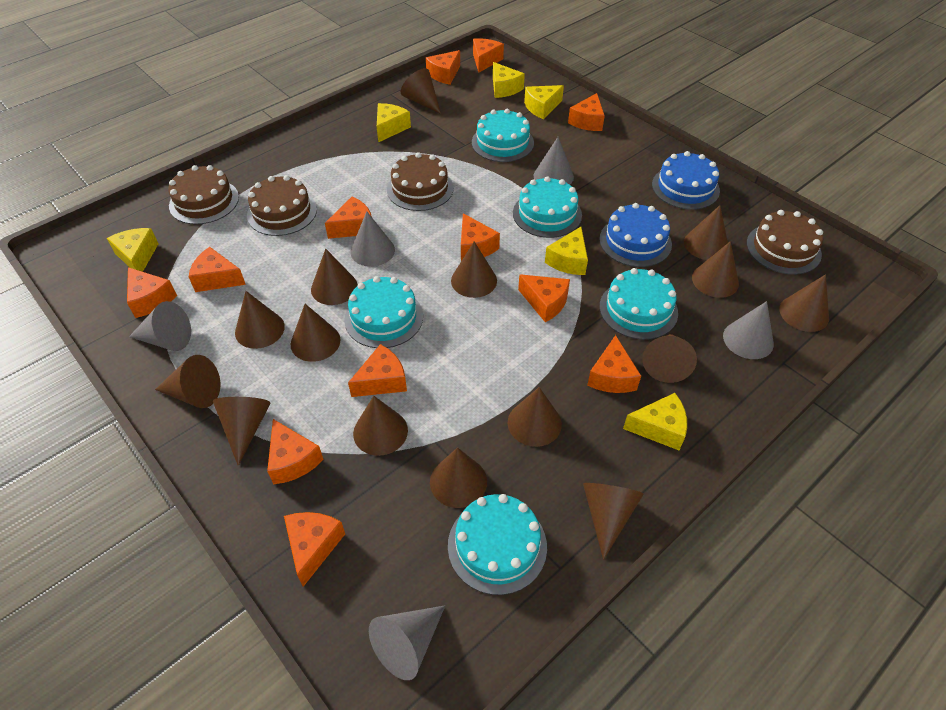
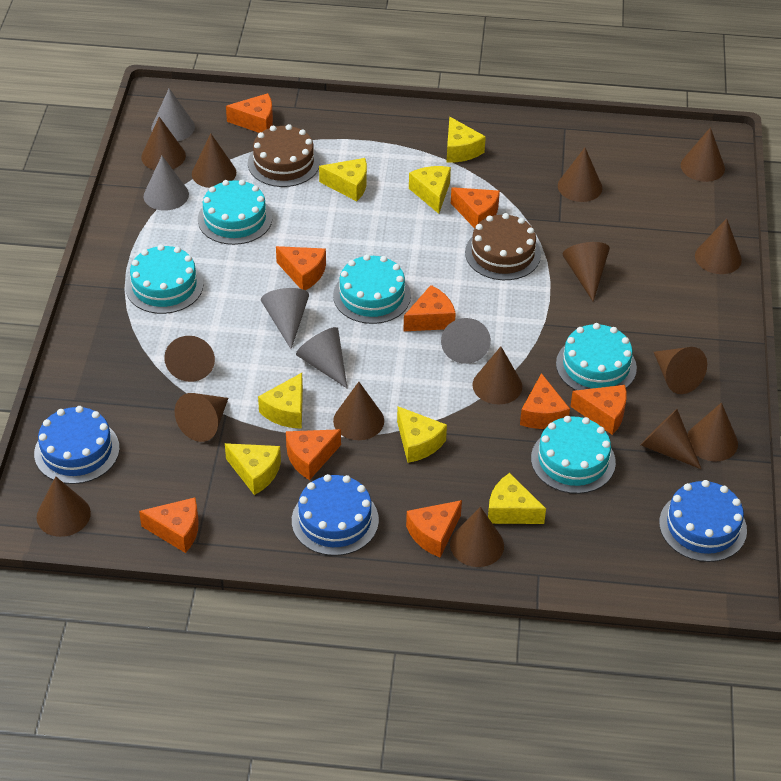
blue cake: [599,203,672,267] [652,151,720,210] = 2 -> [34,406,120,484] [292,474,379,556] [659,480,747,562] = 3
brown cake: [168,165,239,224] [247,175,317,236] [387,152,454,211] [747,210,823,275] = 4 -> [248,124,320,187] [465,213,541,280] = 2
orange cheese: [127,267,177,318] [189,247,246,292] [267,419,324,484] [284,512,345,587] [325,197,372,239] [348,344,407,397] [426,50,460,85] [461,213,500,261] [473,38,504,73] [518,274,570,322] [568,93,605,131] [587,335,641,393] = 12 -> [139,497,199,553] [226,93,273,133] [276,246,326,290] [286,429,341,480] [403,285,456,331] [406,500,462,557] [451,187,500,228] [520,373,570,429] [570,385,627,435] = 9
yellow cheese: [107,228,158,272] [377,103,411,142] [493,62,525,98] [524,85,564,119] [545,227,588,275] [623,393,687,450] = 6 -> [225,443,281,495] [258,373,303,429] [319,158,367,201] [397,406,447,463] [409,166,451,214] [447,116,486,162] [488,473,546,524] = 7

